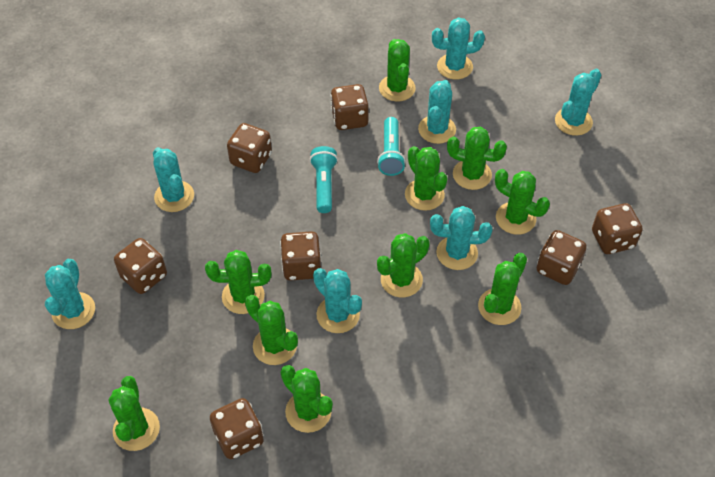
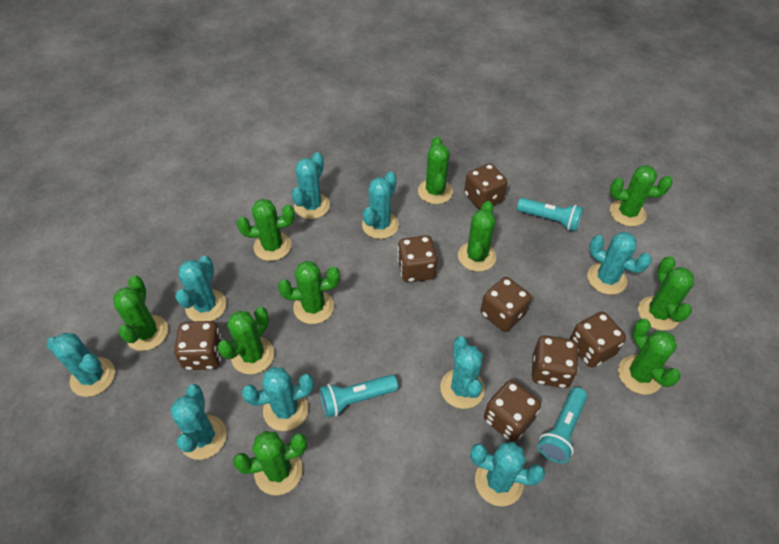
turquoise cactus: [45,259,95,329] [153,147,194,212] [313,268,362,333] [418,80,456,144] [430,206,492,270] [432,17,485,80] [555,69,601,136] = 7 -> [46,333,115,397] [170,384,227,460] [175,256,226,321] [241,367,314,431] [292,152,330,219] [362,171,399,239] [440,336,485,409] [470,442,545,506] [587,232,652,295] = 9
turquoise flashlight: [310,146,338,213] [377,117,406,176] = 2 -> [319,375,398,418] [517,198,583,232] [538,387,587,463] = 3

